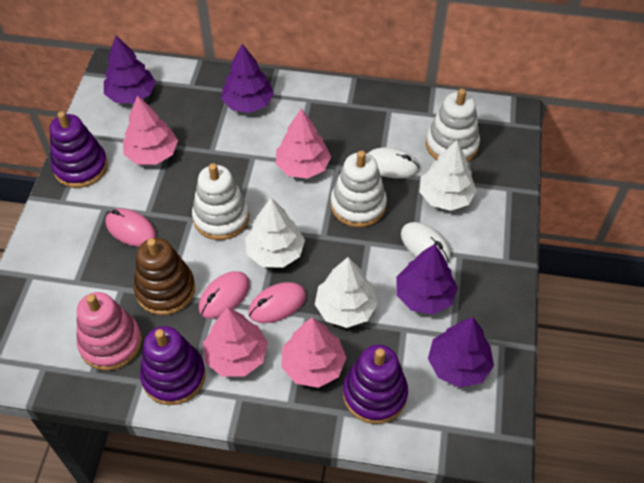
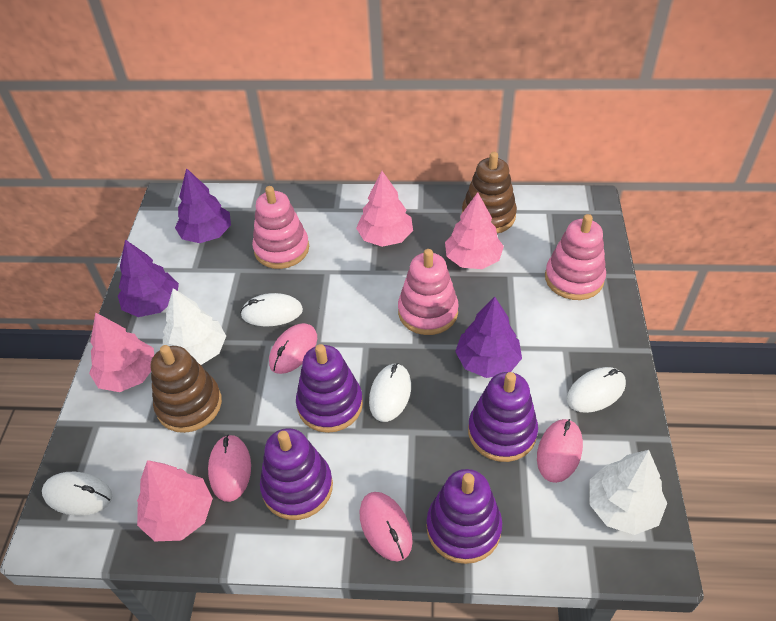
brown stacking toy: [134,238,195,315] = 1 -> [151,345,222,433] [462,152,517,234] = 2
pink mouse: [106,208,156,247] [199,271,250,319] [248,282,306,323] = 3 -> [208,434,251,502] [269,323,317,374] [360,492,413,561] [537,419,583,483] = 4
pink stacking toy: [77,292,142,371] = 1 -> [252,186,309,269] [398,249,459,335] [545,214,606,300] = 3
purple stacking toy: [50,111,108,188] [140,326,205,405] [343,345,408,424] = 3 -> [260,428,333,520] [296,344,363,433] [426,469,502,564] [468,372,538,462] = 4
purple tree: [104,35,156,103] [221,44,274,113] [396,244,458,315] [428,317,494,388] = 4 -> [118,239,179,317] [175,168,231,243] [455,297,522,378] = 3
white mouse: [367,147,419,178] [401,222,451,263] = 2 -> [42,472,112,516] [240,293,303,326] [369,363,411,422] [567,367,626,413] = 4
white stacking toy: [192,163,249,240] [331,151,387,228] [426,89,480,162] = 3 -> none = 0
white tree: [245,198,305,268] [315,257,378,328] [419,140,477,211] = 3 -> [163,288,226,365] [589,450,667,535] = 2

